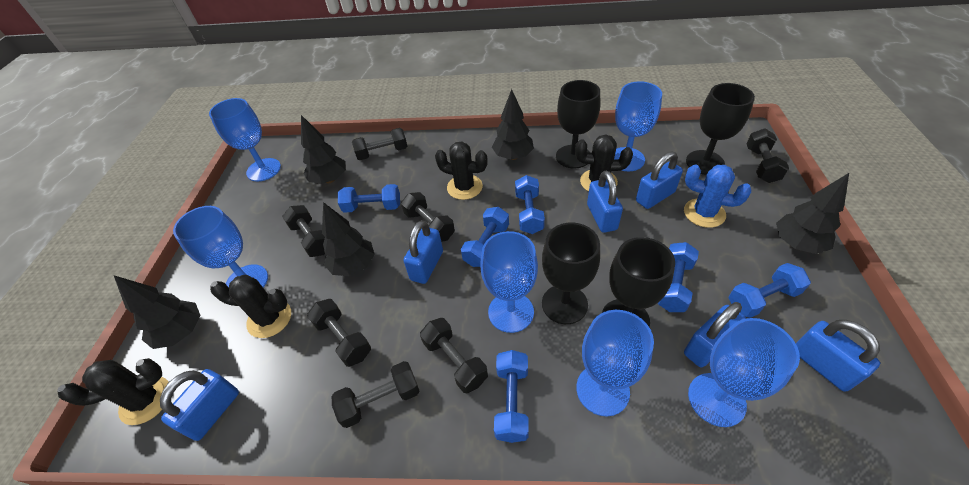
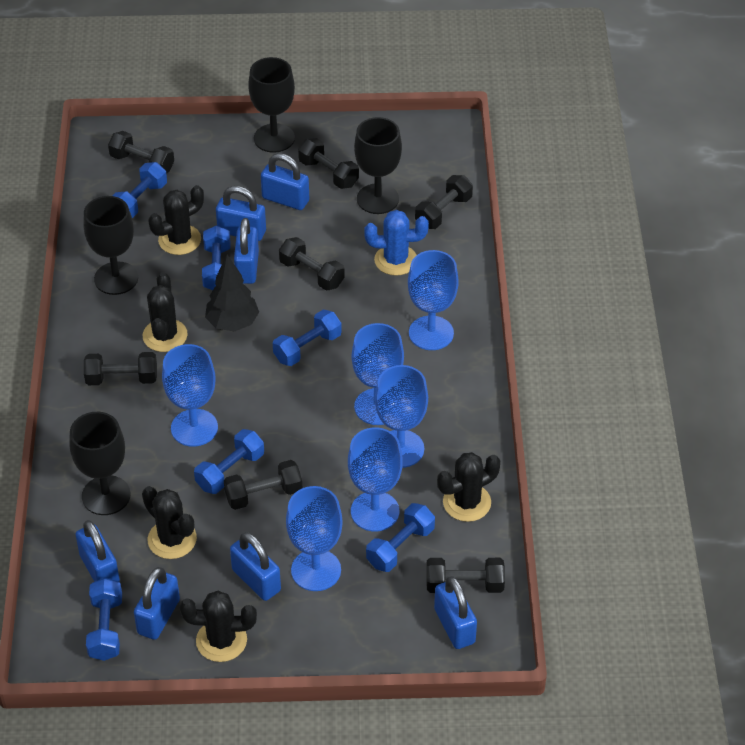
black cactus: [57,358,169,425] [210,275,291,338] [435,142,488,200] [575,134,633,191] = 4 -> [142,486,197,559] [143,272,187,352] [149,185,204,255] [179,591,257,662] [437,452,500,522] = 5
black tree: [114,275,200,349] [301,115,346,184] [322,202,375,276] [492,89,534,160] [776,173,849,254] = 5 -> [205,255,259,331] = 1
blue padlock: [160,369,239,441] [403,220,443,284] [587,171,623,233] [636,152,683,209] [684,302,746,368] [796,320,880,392] = 6 -> [75,520,120,582] [134,567,180,640] [216,186,266,241] [230,532,281,601] [234,218,259,284] [261,153,309,210] [434,576,477,649] = 7

